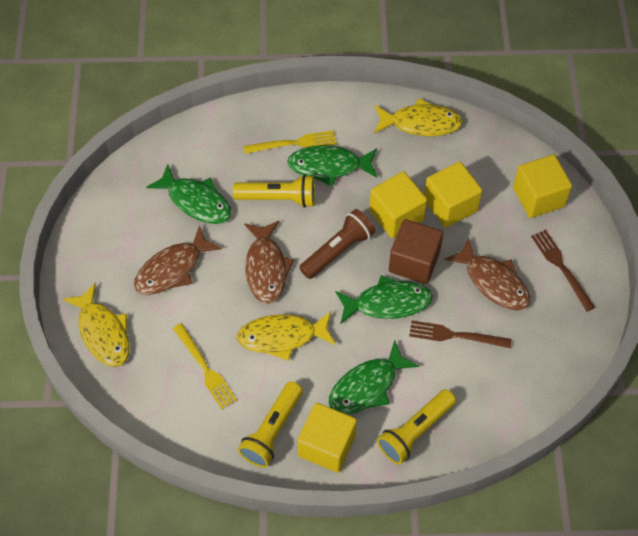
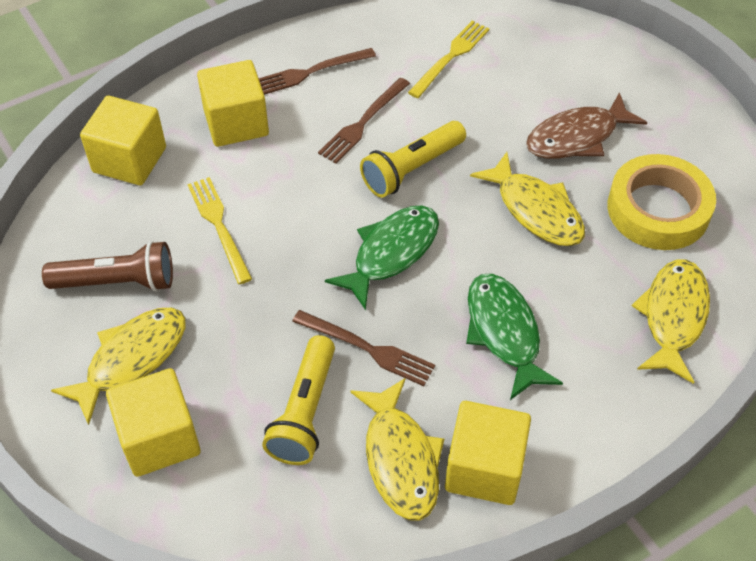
brown cube: [389,219,443,284] = 1 -> none = 0
brown fish: [134,225,222,295] [244,221,294,304] [444,237,530,310] = 3 -> [526,92,647,159] = 1
brown fork: [409,320,512,349] [531,229,596,312] = 2 -> [259,48,376,95] [292,310,435,386] [318,78,410,164] = 3
green fish: [146,164,232,224] [287,145,377,186] [328,340,419,415] [335,275,433,324] = 4 -> [325,206,439,310] [466,274,563,400] = 2
yellow fish: [63,283,130,367] [237,312,336,361] [374,98,463,136] = 3 -> [51,308,186,425] [350,378,444,521] [470,152,585,246] [632,259,710,384] = 4
yellow flashlight: [233,175,315,208] [238,381,303,467] [377,389,456,464] = 3 -> [262,335,335,465] [360,121,466,198] = 2
yellow tape: none = 0 -> [607,154,716,250] = 1

